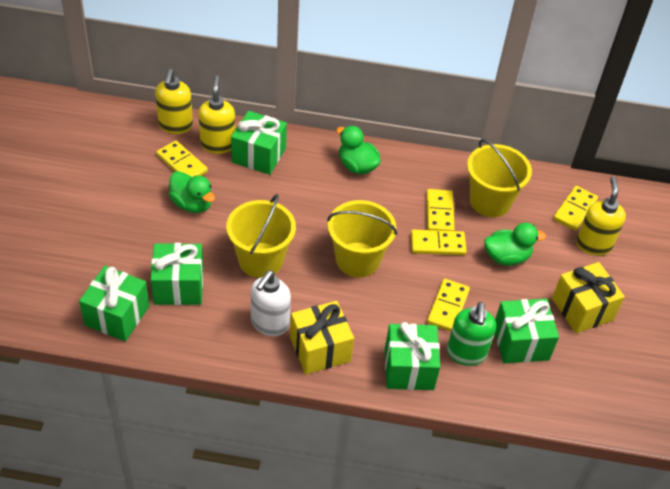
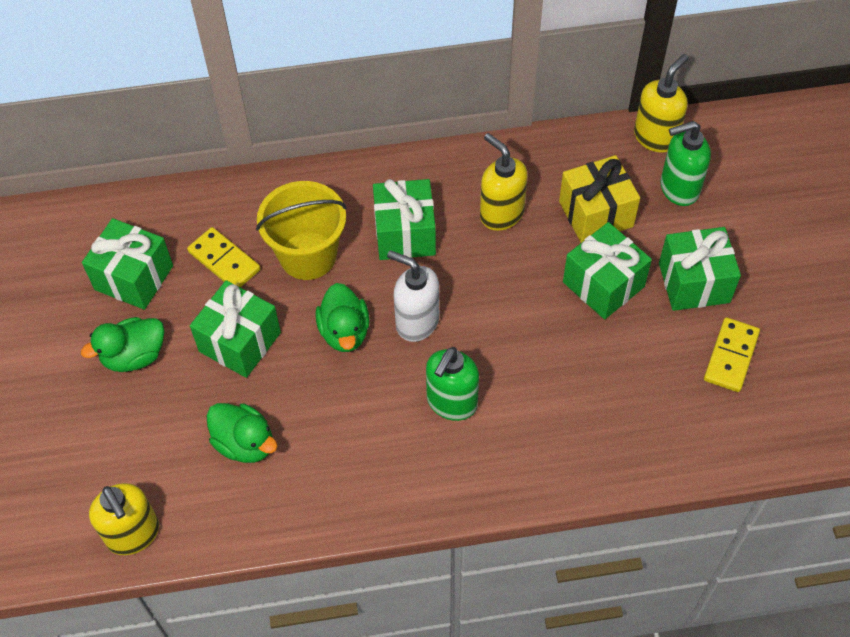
green soap dispenser: [447,302,496,366] = 1 -> [426,347,479,421] [660,121,711,206] = 2
yellow bucket: [226,194,296,278] [327,200,397,277] [467,139,532,217] = 3 -> [256,181,347,280] = 1
yellow domino: [156,140,208,177] [411,230,467,255] [426,189,454,231] [427,279,470,332] [553,186,598,231] = 5 -> [187,227,261,288] [704,317,760,392] = 2
yellow gift: [290,301,354,374] [552,262,625,333] = 2 -> [559,155,640,243] = 1

